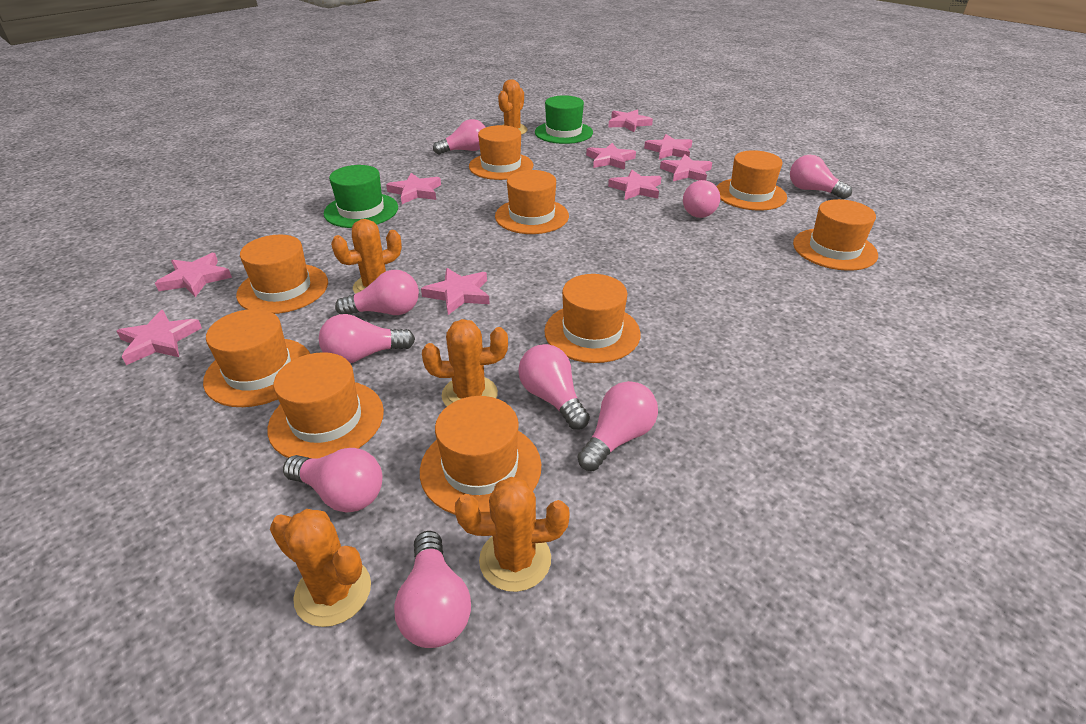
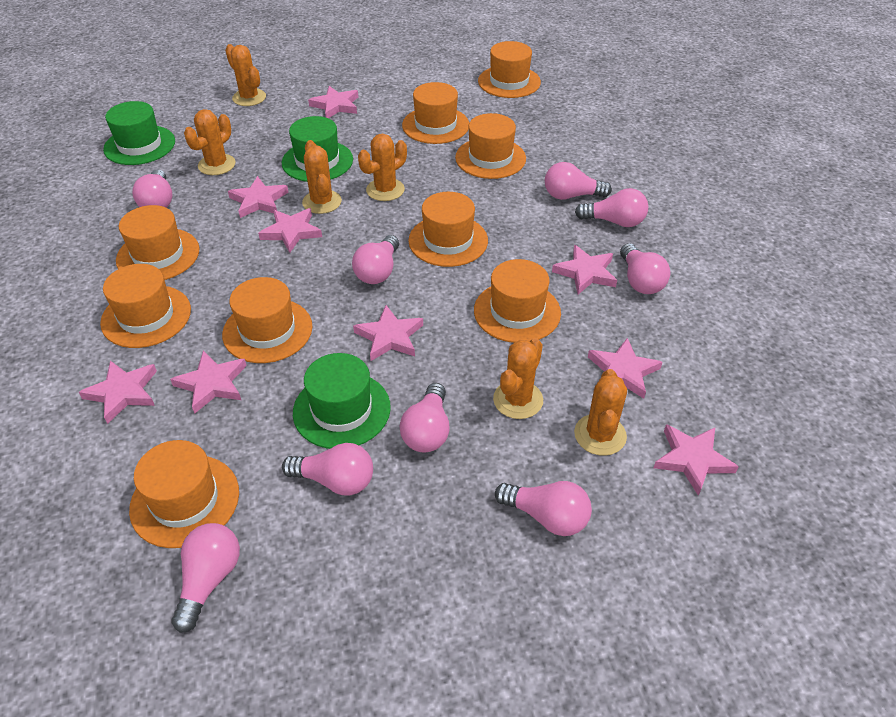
green hat: [324,165,398,228] [535,95,593,144] = 2 -> [103,101,175,165] [282,116,353,182] [293,353,391,449] = 3
orange cactus: [270,509,371,627] [331,219,402,294] [422,319,508,406] [455,477,570,592] [498,79,528,135] = 5 -> [184,109,236,175] [225,44,266,106] [302,140,342,214] [358,134,407,201] [493,338,543,419] [574,369,627,456] = 6

